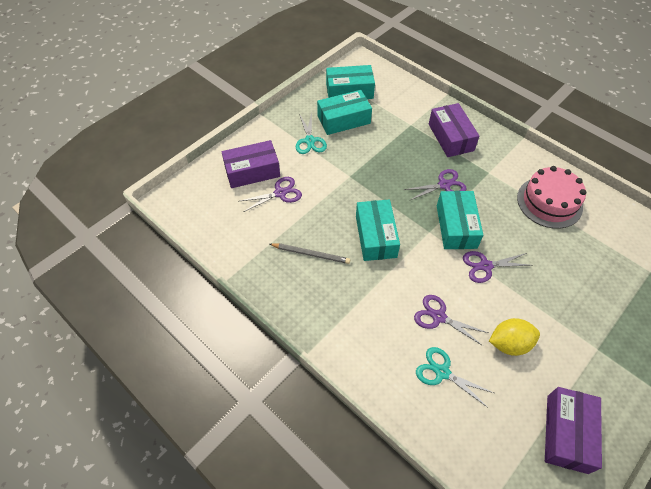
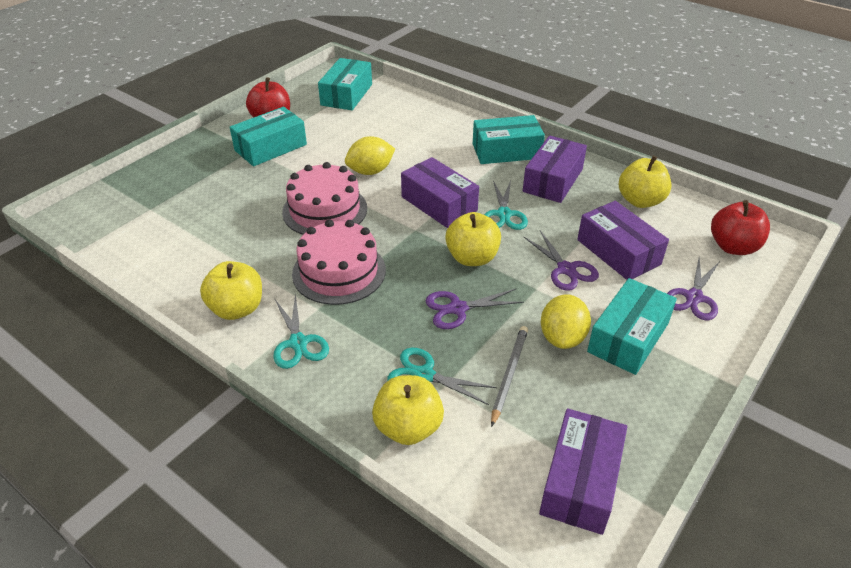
pink cake: [517,166,587,229] = 1 -> [282,162,367,235] [292,220,386,305] = 2
purple box: [222,140,280,188] [429,103,479,157] [545,387,602,474] = 3 -> [401,157,479,228] [523,135,587,203] [539,408,627,535] [577,201,669,280] = 4
purple scissors: [240,177,302,212] [404,169,466,201] [414,295,488,346] [463,251,533,283] = 4 -> [426,289,524,329] [524,231,599,291] [667,258,720,320] = 3
red apple: none = 0 -> [246,77,290,117] [711,200,770,255] = 2
turquoise scissors: [296,112,327,154] [416,347,494,408] = 2 -> [273,293,329,369] [387,348,497,405] [484,181,528,230] = 3
yellow apple: none = 0 -> [200,261,262,320] [372,375,444,445] [445,212,501,266] [619,156,671,208] = 4
yellow lemon: [489,318,540,356] = 1 -> [345,136,395,175] [541,294,591,349] = 2

